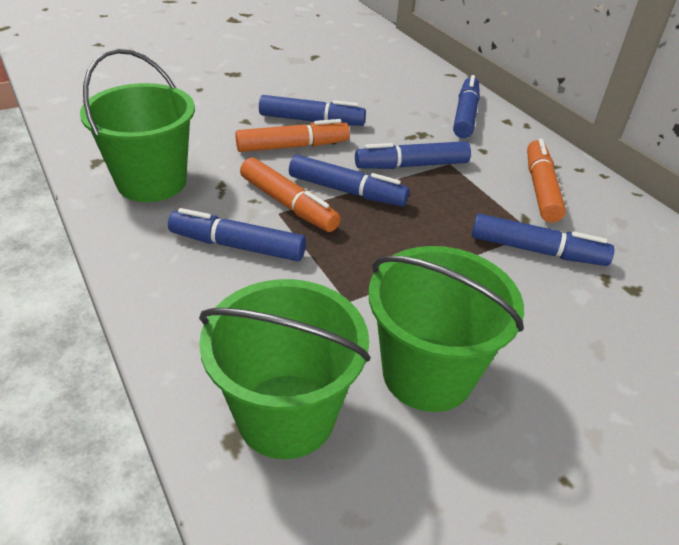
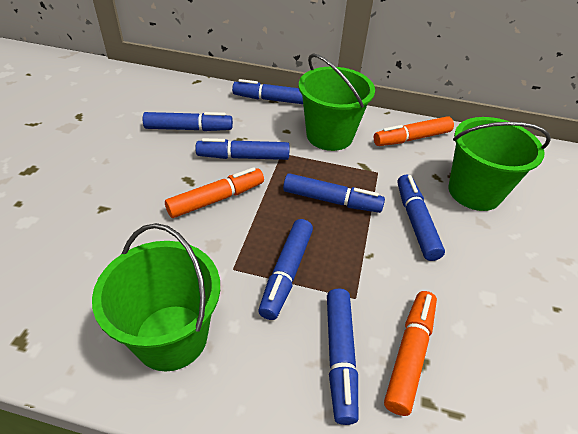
blue marker: [168,208,306,261] [259,95,366,126] [289,155,410,206] [355,141,471,169] [453,75,480,138] [471,213,614,266] = 6 -> [143,112,233,131] [196,138,289,160] [232,79,303,104] [258,219,313,320] [283,173,385,213] [327,288,358,425] [398,174,445,261] = 7

